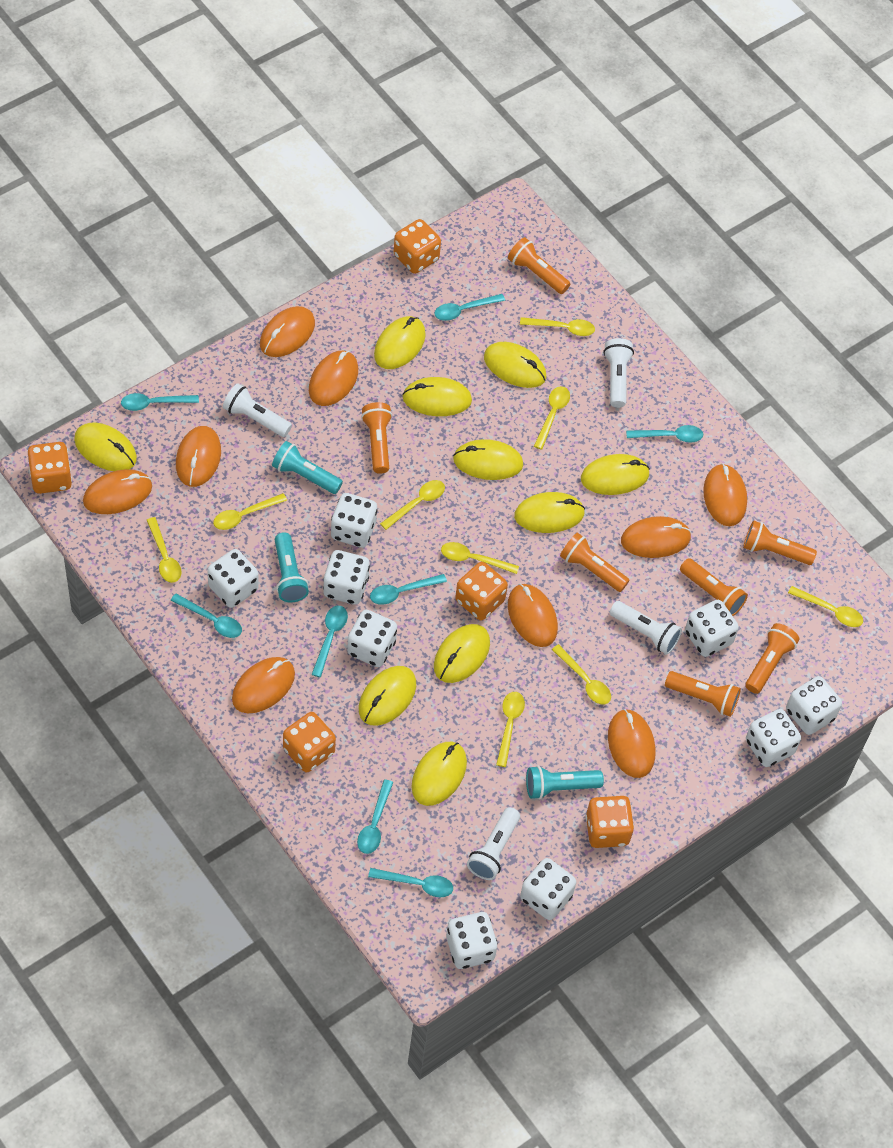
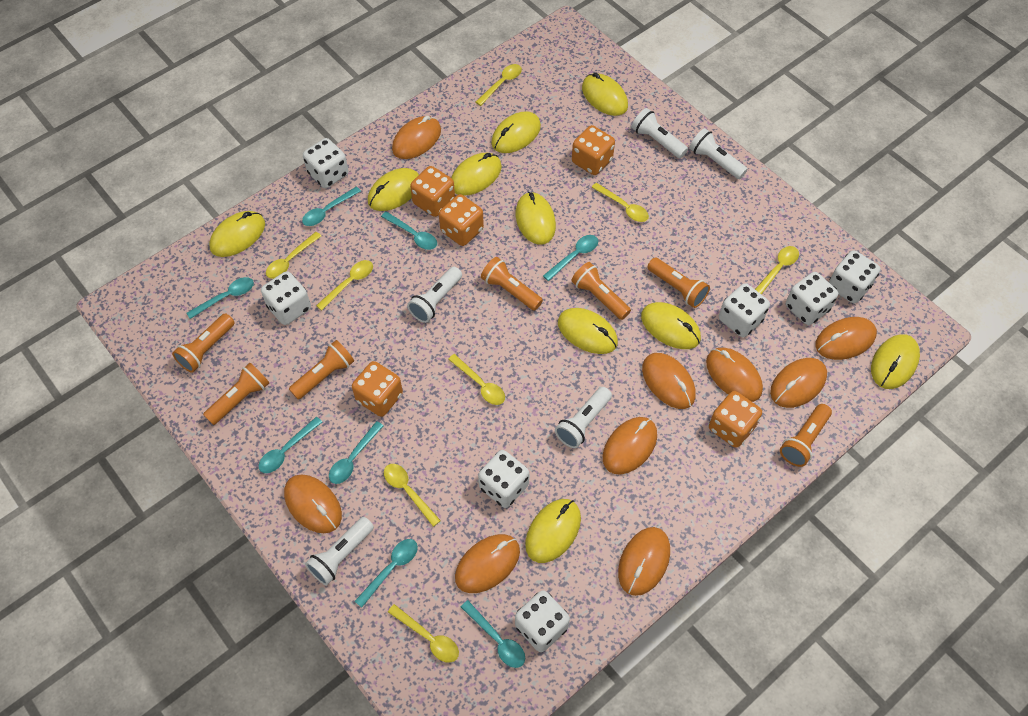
turquoise flashlight: [272,441,343,494] [275,532,309,602] [526,765,604,800] = 3 -> none = 0
white dice: [207,549,259,608] [323,550,370,605] [331,493,378,548] [347,610,397,667] [446,912,498,969] [520,858,576,920] [685,600,739,657] [746,709,801,767] [786,676,842,735] = 9 -> [261,271,311,325] [303,138,349,188] [478,450,529,508] [515,590,570,652] [719,283,770,337] [786,272,838,325] [829,250,880,304] = 7
white flashlight: [223,383,292,437] [467,807,520,880] [603,338,634,408] [610,601,682,654] = 4 -> [305,517,374,585] [407,267,462,323] [555,387,612,448] [632,108,688,158] [689,128,747,179] = 5
yellow spoon: [147,517,182,583] [213,493,287,530] [380,480,445,530] [441,542,519,574] [496,692,525,767] [520,317,595,336] [534,386,570,450] [552,644,611,705] [788,586,863,627] = 9 -> [266,232,321,279] [316,260,373,311] [384,464,441,527] [388,604,459,663] [448,354,505,405] [476,64,522,106] [591,183,649,222] [755,246,799,295] = 8

